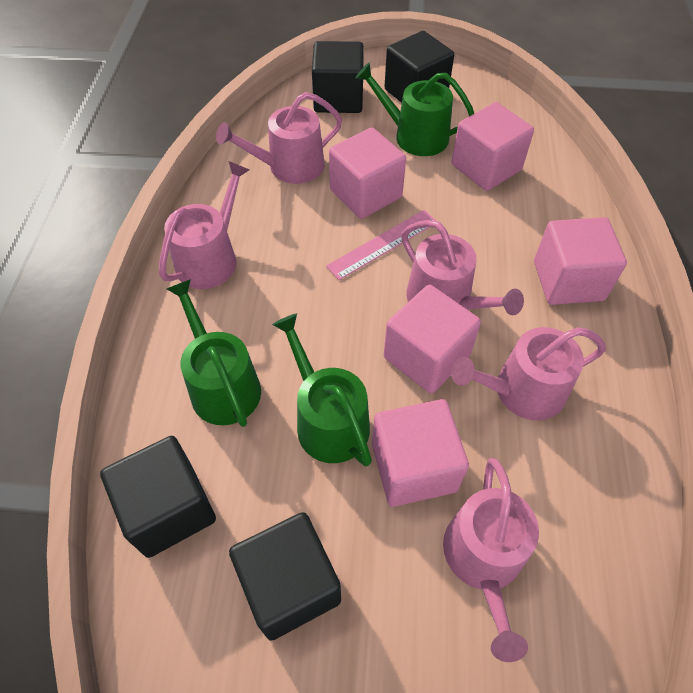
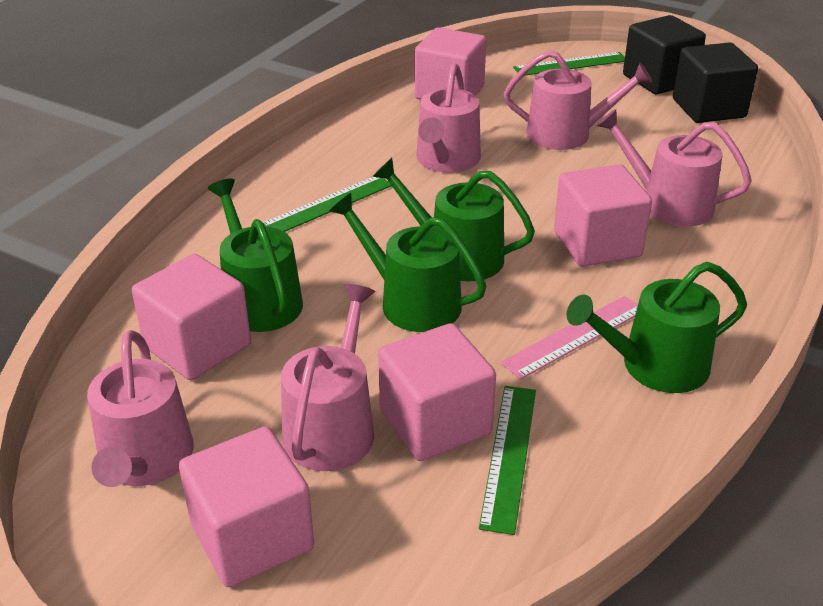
black cube: [100,436,216,558] [229,512,341,641] [312,41,364,113] [385,31,454,103] = 4 -> [623,15,706,94] [673,42,758,123] = 2
green ruler: none = 0 -> [263,177,392,232] [479,386,536,535] [513,52,625,76] = 3
green watering can: [167,279,261,427] [272,313,372,466] [355,63,474,156] = 3 -> [208,178,303,332] [329,193,486,332] [372,158,535,281] [566,262,747,393] = 4

